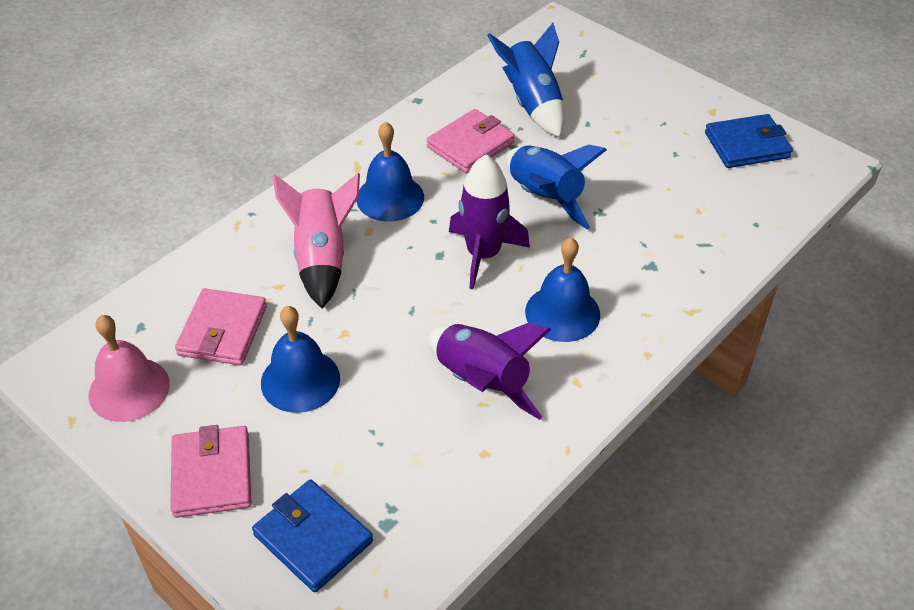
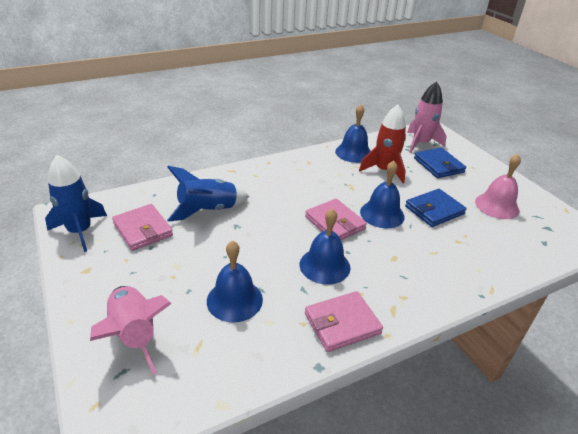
blue bell: [261,306,340,413] [356,121,424,222] [525,238,600,342] = 3 -> [207,241,263,322] [300,208,350,285] [335,104,371,163] [360,160,405,228] = 4
pink rocket: [272,173,360,308] = 1 -> [90,286,172,375] [407,81,446,153] = 2
purple rocket: [428,323,551,420] [449,154,530,289] = 2 -> none = 0
red rocket: none = 0 -> [359,105,406,183] = 1

